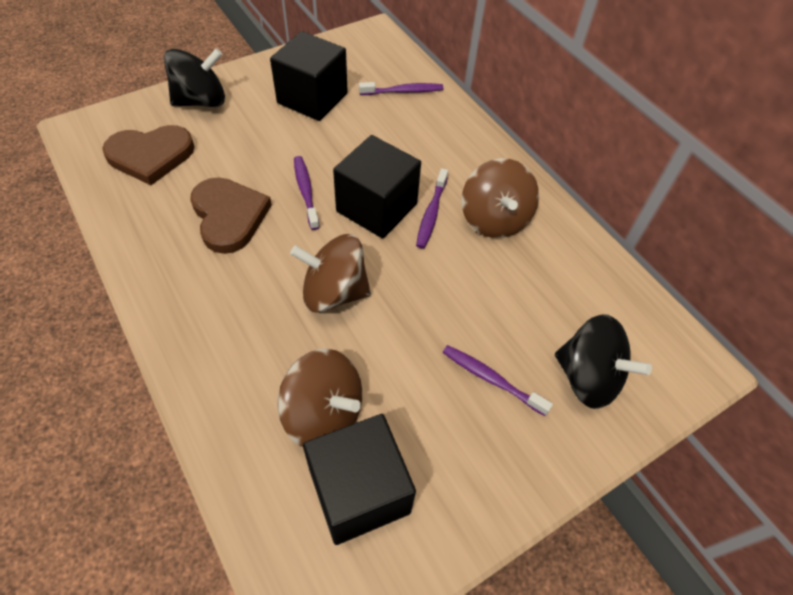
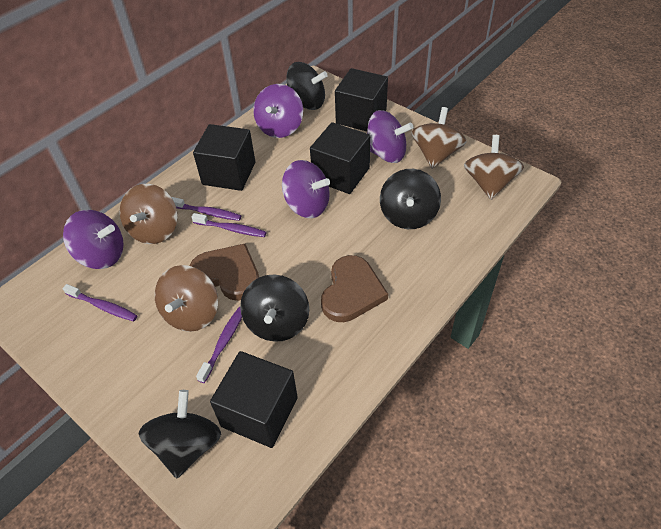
black cube: [270,31,348,121] [303,414,416,545] [333,135,421,239] = 3 -> [193,124,255,191] [210,351,298,448] [310,122,371,194] [335,68,388,131] = 4
black spinning top: [164,48,225,107] [555,314,652,409] = 2 -> [138,390,221,478] [240,274,309,342] [287,62,328,110] [380,169,441,229] = 4
brown spinning top: [278,349,362,447] [290,234,371,313] [461,158,539,238] = 3 -> [120,184,178,244] [155,265,218,332] [411,107,467,169] [464,135,524,200] = 4
purple spinning top: none = 0 -> [63,210,124,269] [253,84,303,138] [282,160,330,218] [367,110,413,163] = 4

